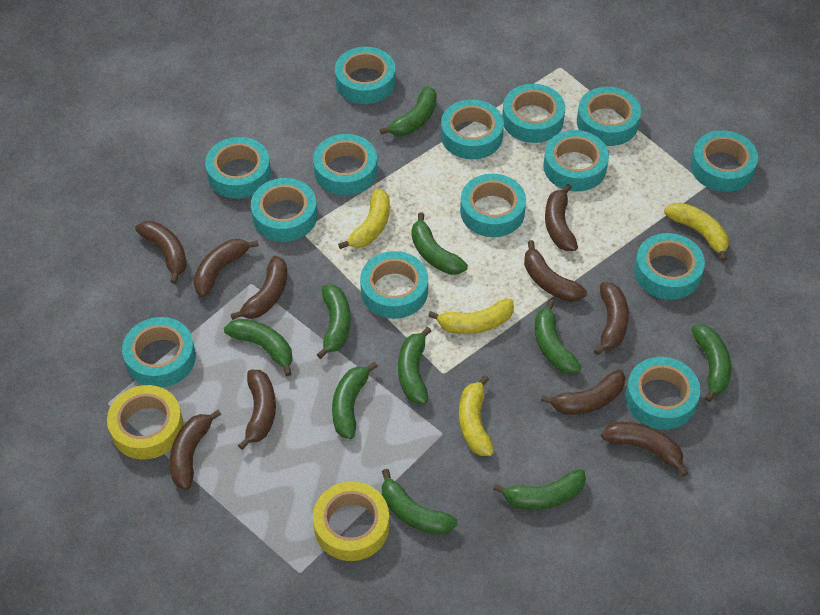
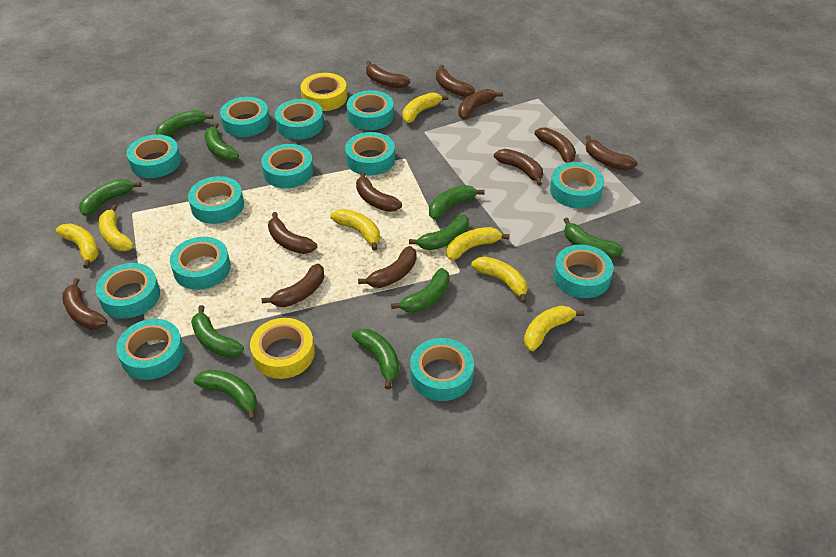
brown banana: [135,221,187,284] [170,410,221,490] [193,239,259,297] [230,256,287,320] [238,370,276,450] [524,240,587,302] [541,369,625,415] [545,184,578,251] [594,282,629,355] [601,422,688,477] = 10 -> [62,278,108,329] [262,264,324,307] [268,212,317,254] [356,172,402,212] [358,246,416,288] [366,61,410,88] [436,65,475,97] [458,89,503,119] [494,149,543,186] [534,127,576,163] [586,135,638,170] = 11
turquoise tape: [122,317,196,388] [205,137,271,199] [251,178,317,242] [313,134,377,195] [335,47,396,104] [360,251,428,319] [441,99,504,159] [460,174,526,237] [502,84,565,143] [543,130,609,192] [577,87,641,146] [625,357,700,430] [634,233,705,300] [691,130,758,192] = 14 -> [96,263,160,318] [116,319,185,380] [127,135,181,178] [170,237,231,290] [188,176,244,224] [220,97,270,137] [261,144,314,188] [275,99,324,140] [345,132,395,176] [347,90,394,130] [410,338,474,401] [550,162,604,208] [553,245,613,298] = 13
yellow banana: [338,189,390,249] [428,299,514,334] [459,375,494,456] [664,202,729,261] = 4 -> [56,223,99,268] [99,205,134,251] [330,209,380,251] [402,92,449,123] [446,227,510,260] [471,256,528,303] [524,305,585,351] = 7

